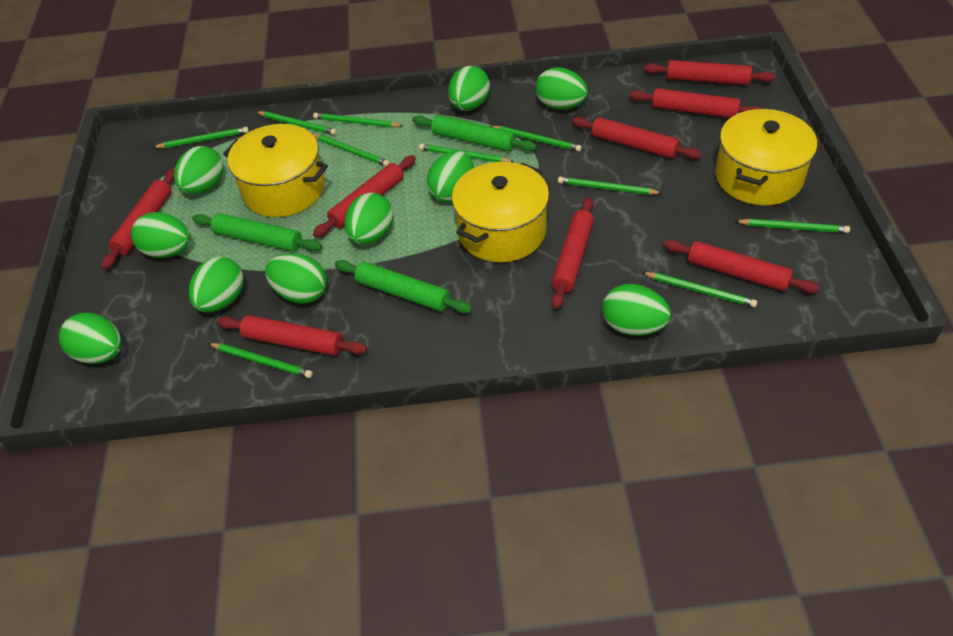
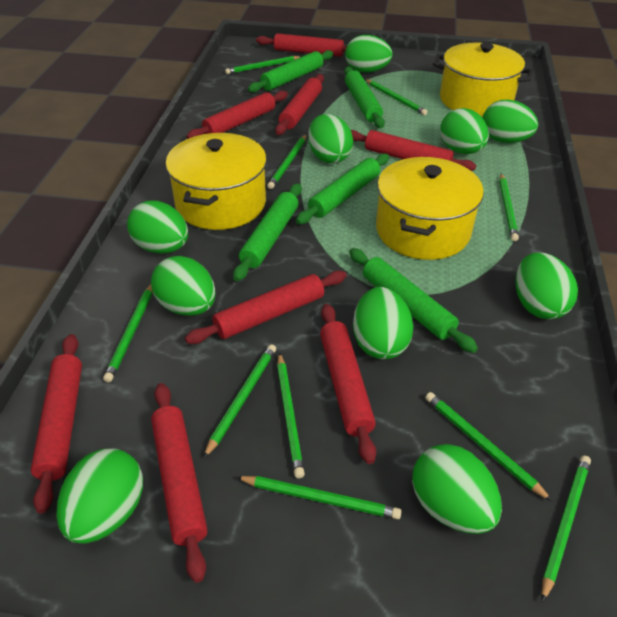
green rolling pin: [192,213,322,252] [335,260,472,314] [412,115,537,152] = 3 -> [233,183,302,281] [248,50,334,93] [296,154,389,224] [344,67,385,128] [349,248,478,353] = 5

